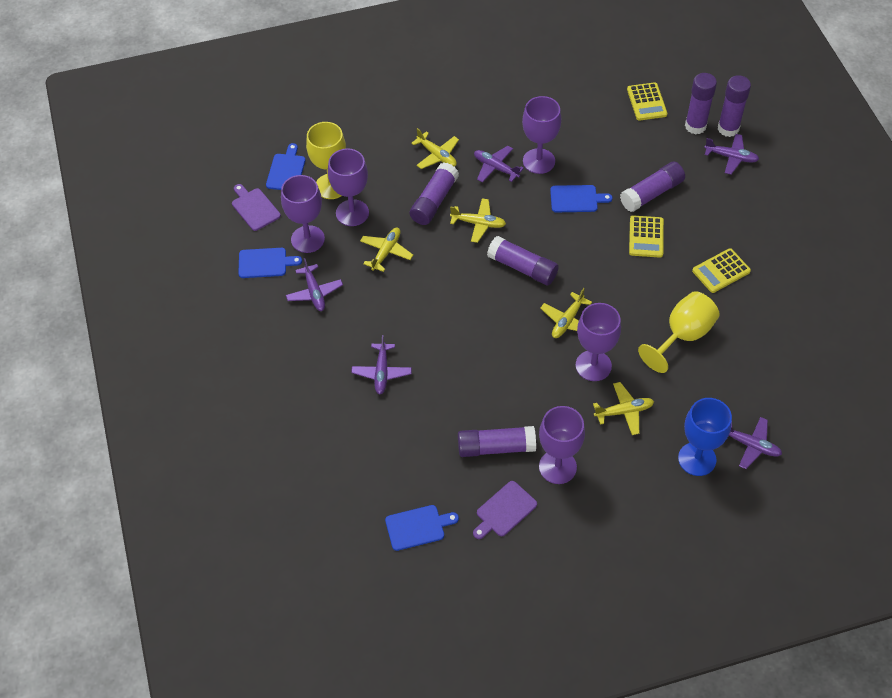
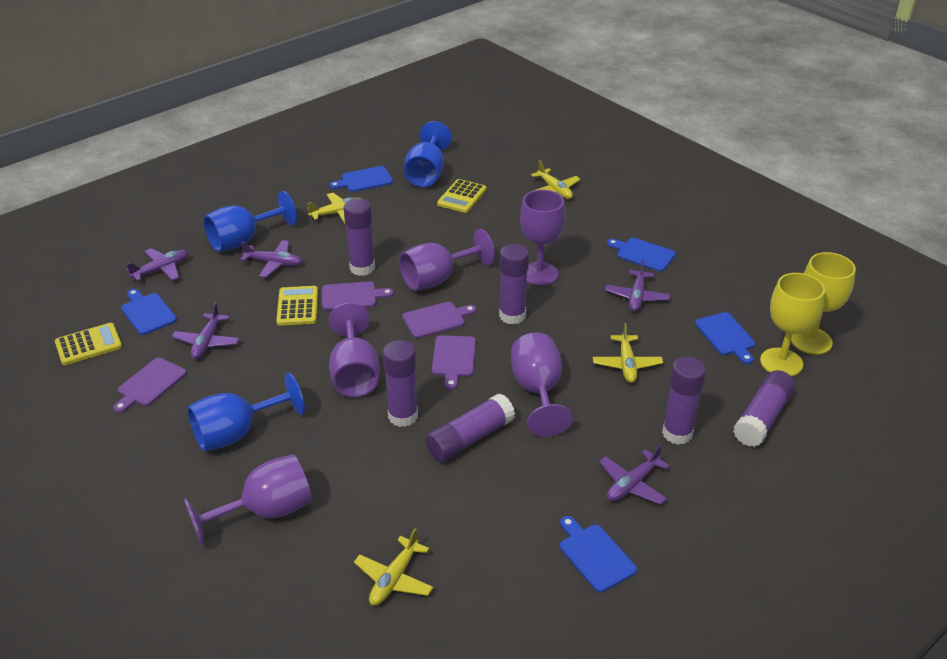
blue cutting board: [238,248,302,278] [266,143,305,190] [385,505,459,551] [550,185,613,212] = 4 -> [121,289,177,335] [329,166,393,192] [560,516,637,592] [607,238,676,272] [695,312,755,364] = 5
blue goblet: [678,398,732,476] = 1 -> [187,373,305,452] [203,191,297,252] [404,121,451,187] = 3
purple cutting board: [232,184,281,231] [473,481,537,539] = 2 -> [113,358,187,413] [322,281,394,310] [402,301,477,338] [432,335,476,390] = 4
yellow plane: [360,228,413,272] [411,128,459,169] [450,198,506,243] [540,288,592,338] [593,382,654,435] = 5 -> [307,193,362,224] [354,528,433,606] [531,160,581,199] [593,323,663,383] = 4

